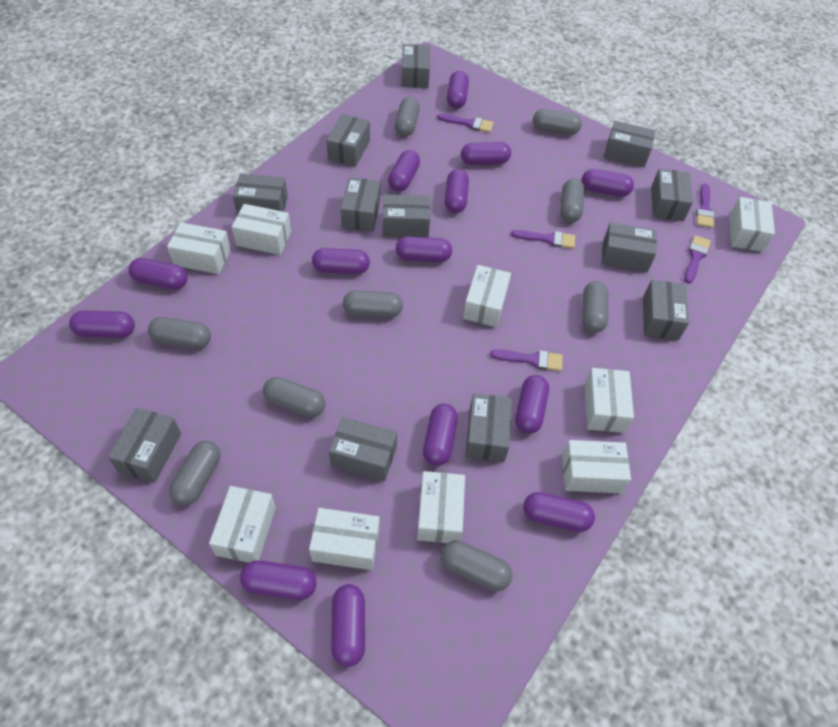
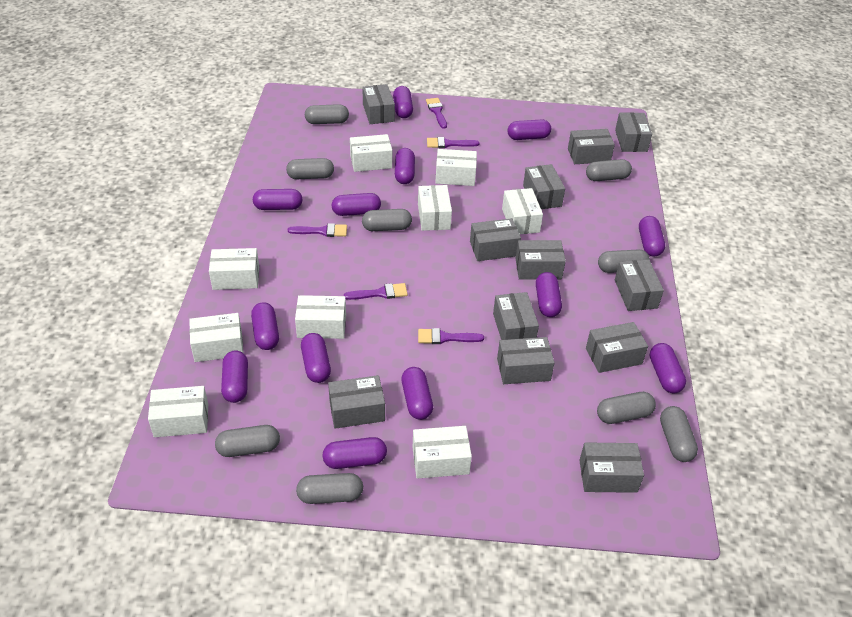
purple capsule: [69,310,135,338] [129,258,187,290] [240,560,317,600] [312,248,370,274] [331,584,365,667] [388,150,420,192] [396,236,452,262] [423,403,458,466] [445,169,469,213] [447,71,469,109] [461,142,511,165] [515,375,549,434] [523,492,595,532] [581,169,634,197] = 14 -> [221,351,248,403] [251,302,279,350] [253,189,302,210] [301,333,331,383] [323,437,387,469] [332,193,381,216] [393,86,413,118] [395,148,415,184] [401,367,433,420] [508,119,551,140] [536,272,562,317] [639,216,665,257] [650,343,686,393] = 13

